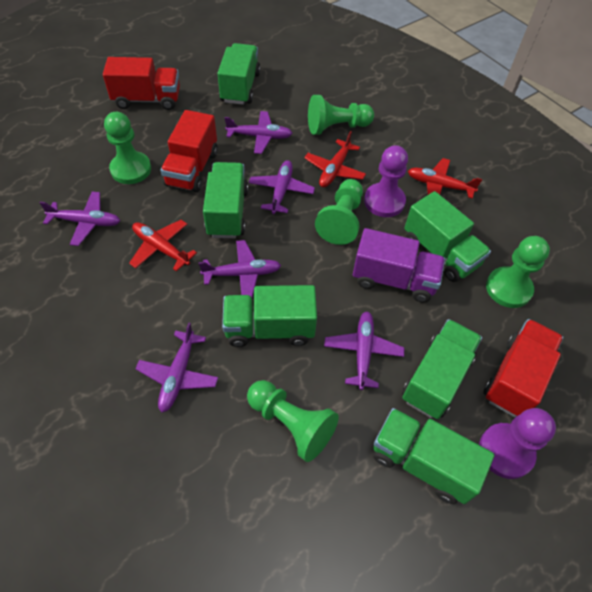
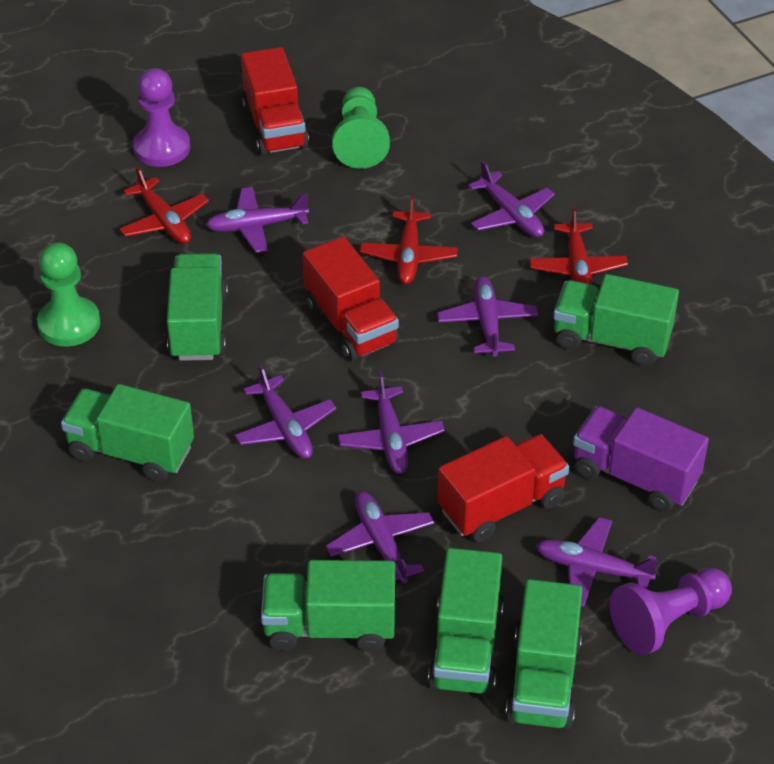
green pawn: [104,112,151,184] [247,380,339,462] [308,95,374,135] [315,179,363,245] [486,236,550,308] = 5 -> [37,242,100,346] [332,87,390,169] = 2
purple plane: [40,192,120,246] [135,323,218,413] [199,240,281,297] [224,111,293,154] [249,160,315,214] [324,312,404,390] = 6 -> [206,187,309,253] [235,364,336,459] [326,491,434,583] [338,371,445,474] [437,276,538,357] [468,161,555,237] [536,517,659,607] = 7

